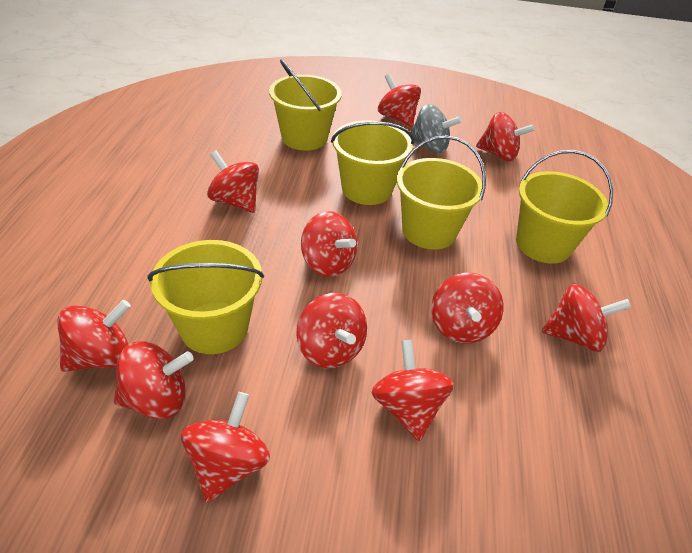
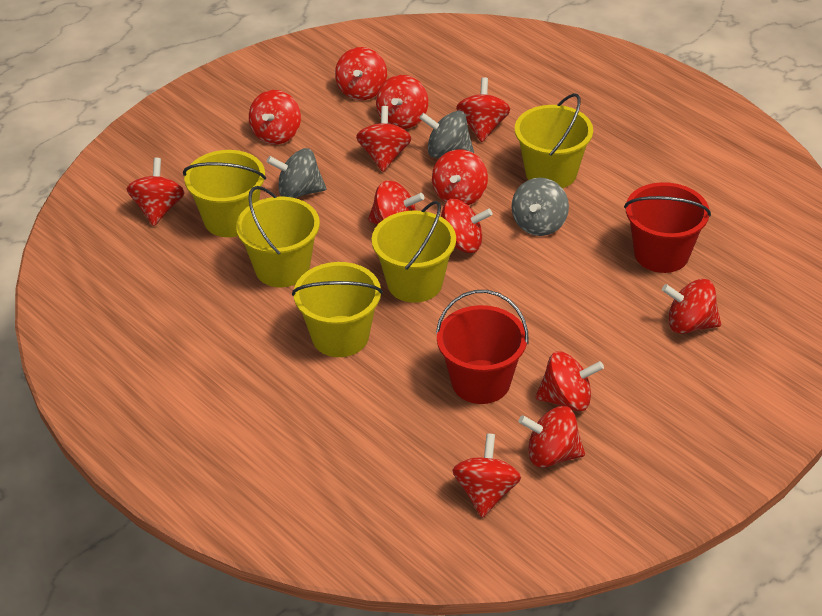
grey spinning top: [409,104,462,154] = 1 -> [267,148,326,198] [419,111,474,158] [511,177,569,236] = 3
red bucket: none = 0 -> [436,290,529,404] [624,182,711,273] = 2
red spinning top: [57,300,131,372] [114,341,194,419] [181,392,270,503] [207,150,259,213] [296,293,367,368] [301,211,357,277] [371,339,454,441] [378,74,421,127] [431,273,503,343] [476,112,535,161] [542,284,631,352] = 11 -> [127,158,185,226] [249,90,301,145] [335,47,387,100] [356,106,412,172] [368,180,425,225] [376,75,428,129] [432,149,488,205] [441,199,493,253] [452,433,521,518] [456,77,511,142] [519,406,585,468] [536,351,604,411] [662,279,721,334] = 13

